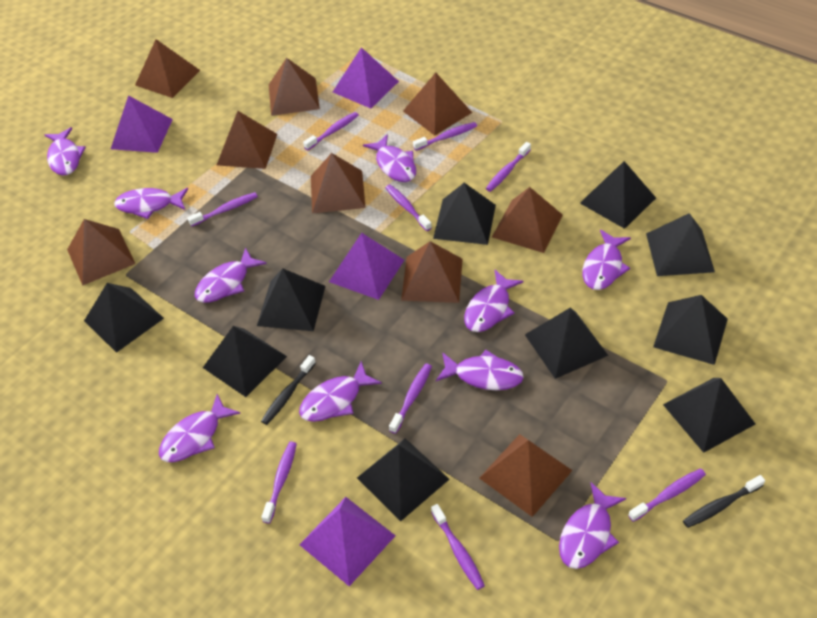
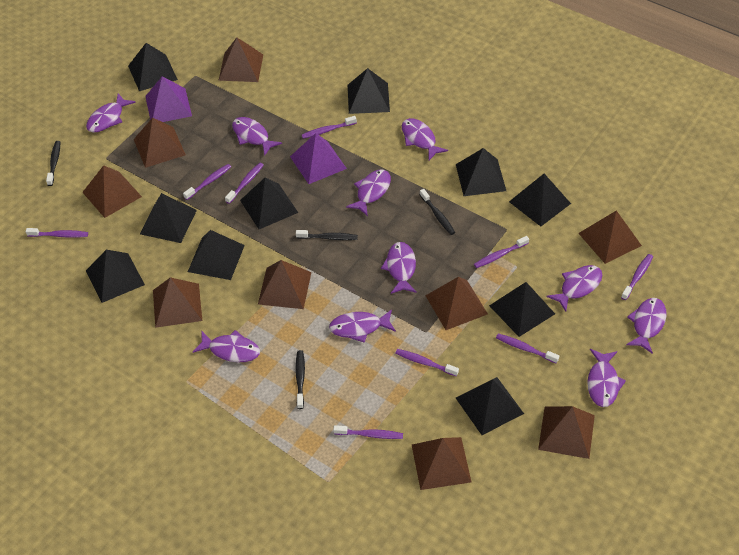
black toothbrush: [261,355,316,425] [683,475,765,528] = 2 -> [46,141,60,186] [295,350,305,409] [296,230,358,240] [420,189,455,235] = 4
purple pyramid: [111,95,173,153] [299,497,396,586] [329,233,404,300] [333,47,399,108] = 4 -> [145,76,192,122] [290,133,347,184] = 2

